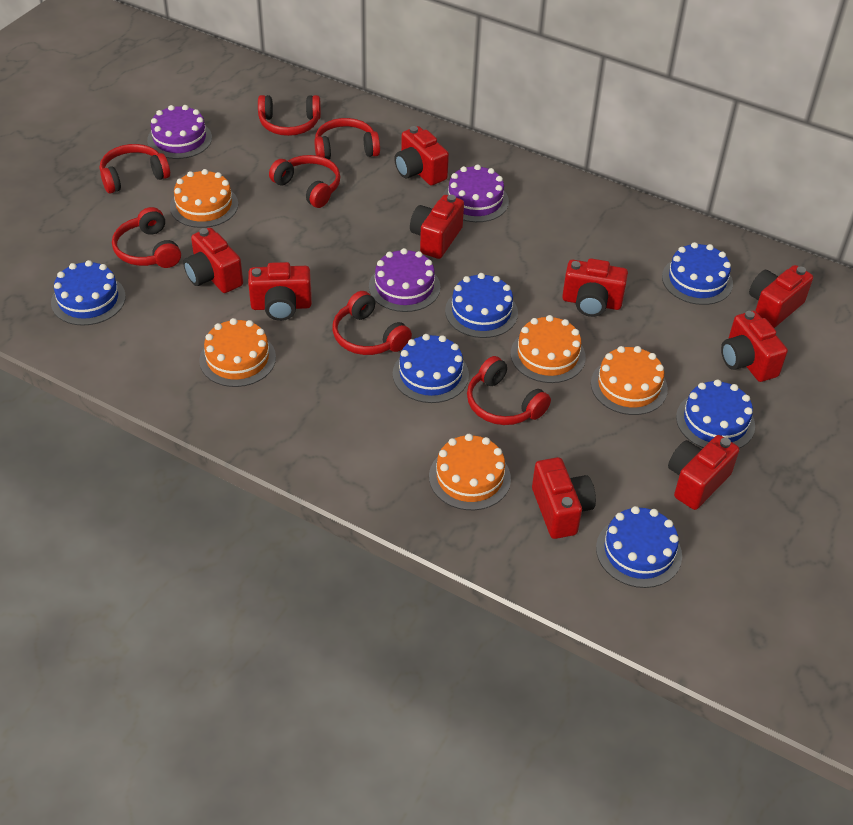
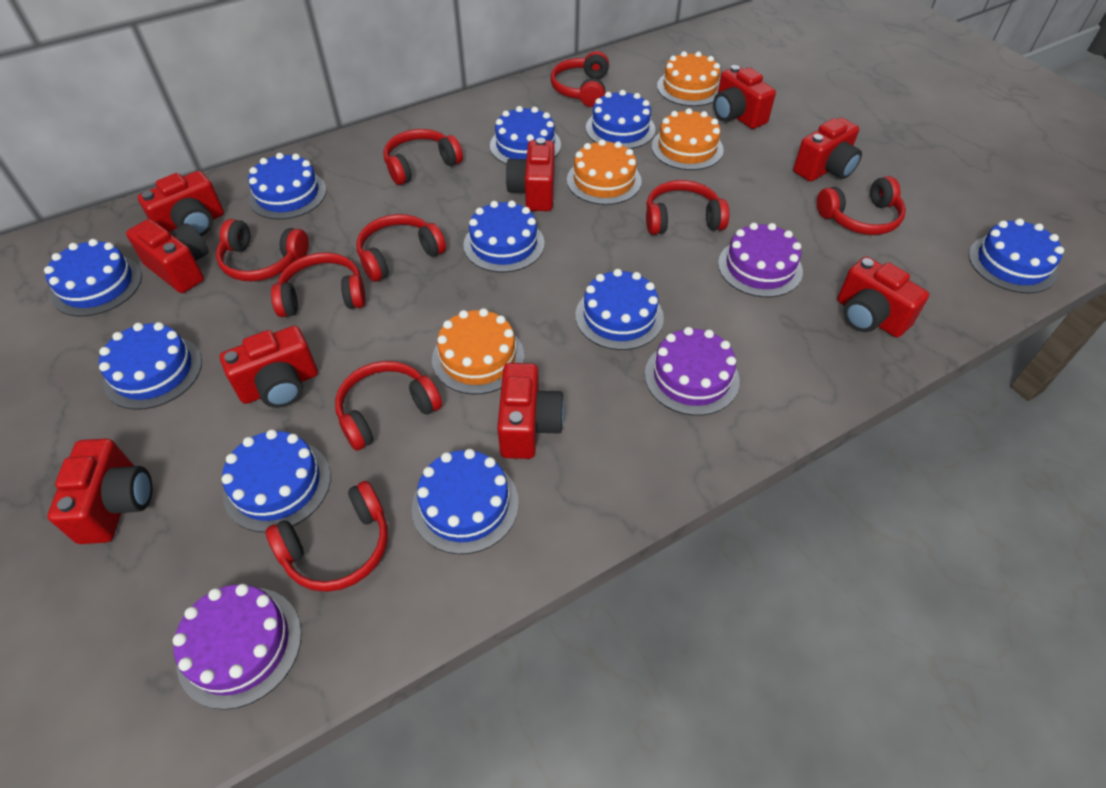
blue cake: [51,260,126,326] [393,334,469,403] [445,273,518,338] [596,506,682,588] [662,242,733,305] [676,379,755,448] = 6 -> [44,239,142,316] [99,322,202,410] [222,429,331,532] [248,153,326,220] [412,449,519,554] [463,200,545,273] [490,106,561,164] [575,269,664,350] [586,90,655,149] [968,218,1064,294] = 10
orange cake: [170,169,238,228] [199,318,276,387] [429,434,511,510] [511,315,586,383] [591,346,668,415] = 5 -> [432,308,524,394] [567,139,642,205] [652,108,724,170] [657,51,720,106] = 4
red headphones: [100,144,170,193] [112,207,181,268] [258,95,321,136] [269,155,341,208] [314,118,380,160] [333,291,412,355] [467,356,551,425] = 7 -> [216,219,309,281] [266,481,388,592] [271,253,366,317] [335,361,442,451] [356,214,446,282] [384,129,463,185] [551,51,609,107] [646,180,729,235] [817,176,906,235] = 9

